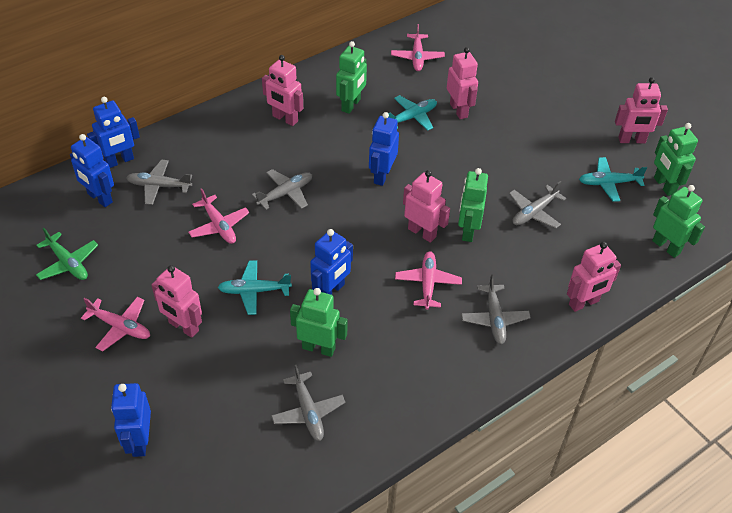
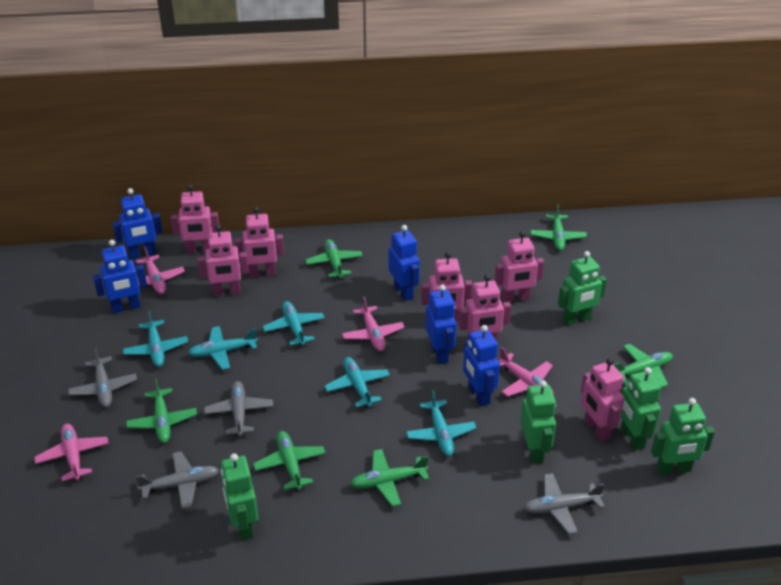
green plane: [36,228,98,280] = 1 -> [126,378,197,443] [253,431,326,490] [305,239,363,278] [350,449,429,507] [530,204,587,251] [614,344,673,388] = 6
grey plane: [126,160,192,205] [252,169,312,210] [271,365,346,441] [461,274,531,344] [509,181,566,229] = 5 -> [68,348,137,408] [135,451,219,509] [204,381,273,436] [524,473,605,534] = 4
pink robot: [151,265,202,338] [262,55,303,126] [403,170,450,243] [447,47,478,119] [567,242,621,312] [615,77,668,143] = 6 -> [171,184,219,254] [197,225,249,296] [235,207,284,278] [421,252,472,322] [459,275,511,341] [494,231,544,303] [581,358,625,441] = 7
turquoise plane: [218,260,292,315] [388,95,437,131] [579,157,647,202] = 3 -> [123,311,188,367] [188,326,258,370] [262,301,325,345] [324,357,390,407] [406,390,476,456] = 5

